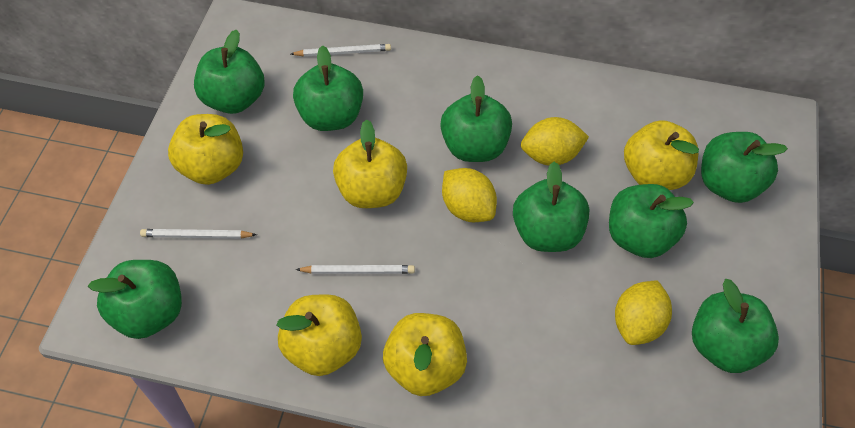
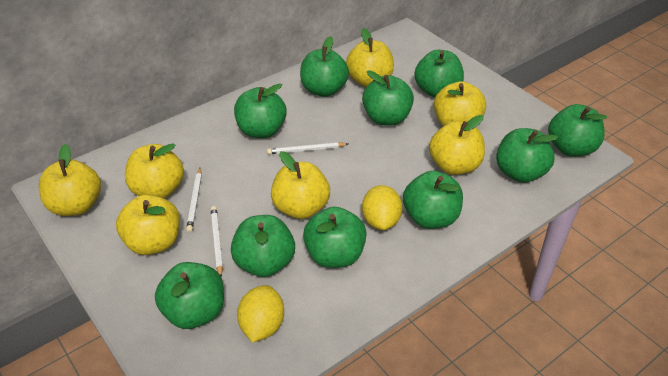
green apple: [88,260,182,339] [194,30,265,114] [293,45,363,131] [440,75,512,162] [513,162,589,252] [609,184,694,258] [692,279,779,373] [701,132,788,203] = 8 -> [155,262,224,329] [231,215,295,277] [234,83,287,138] [300,36,349,97] [303,207,367,268] [362,70,414,126] [403,171,463,229] [414,50,464,98] [496,128,558,183] [548,104,607,157] = 10
yellow apple: [168,114,243,185] [276,295,362,376] [333,119,407,208] [383,313,467,396] [624,120,699,190] = 5 -> [39,144,101,216] [116,195,180,255] [125,143,184,198] [271,151,330,219] [346,28,394,87] [429,115,485,175] [434,81,486,126] = 7
yellow lemon: [442,168,497,222] [521,117,589,166] [615,280,672,345] = 3 -> [237,285,284,342] [362,185,402,230] = 2

